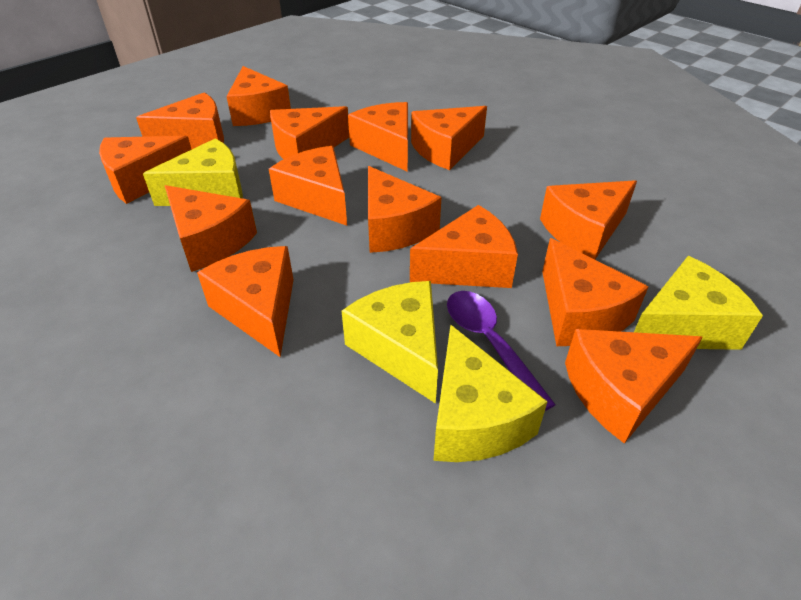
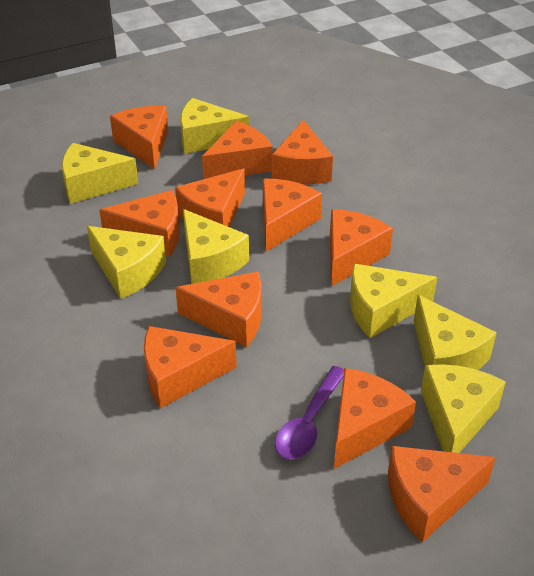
orange cheese: [99,136,192,204] [136,92,224,149] [165,185,257,272] [197,246,294,357] [226,66,291,126] [269,146,347,226] [270,106,349,159] [348,102,408,172] [368,166,442,253] [410,205,518,288] [411,106,487,170] [540,180,637,259] [542,238,649,346] [565,329,703,444] = 14 -> [99,190,180,257] [110,106,168,169] [144,326,237,408] [175,169,245,227] [175,272,261,348] [202,121,272,179] [263,179,322,252] [272,120,333,184] [330,209,393,287] [334,368,416,469] [388,446,496,542] = 11
yellow cheese: [143,138,243,206] [342,281,438,404] [433,325,548,462] [634,256,763,350] = 4 -> [62,143,138,204] [87,226,166,299] [180,98,249,154] [183,209,249,284] [350,264,437,338] [414,295,497,370] [421,364,506,453] = 7

